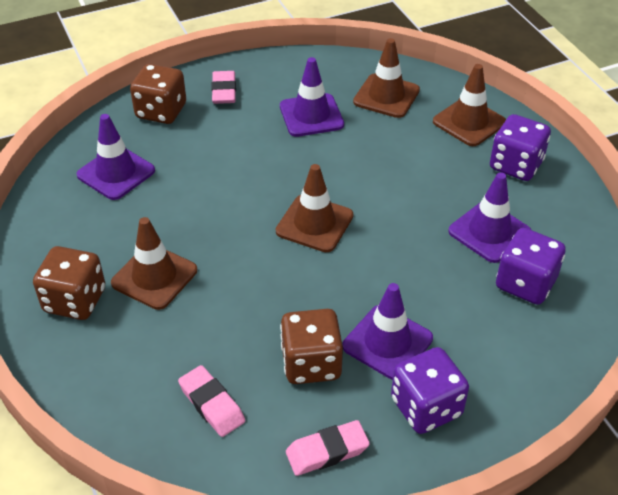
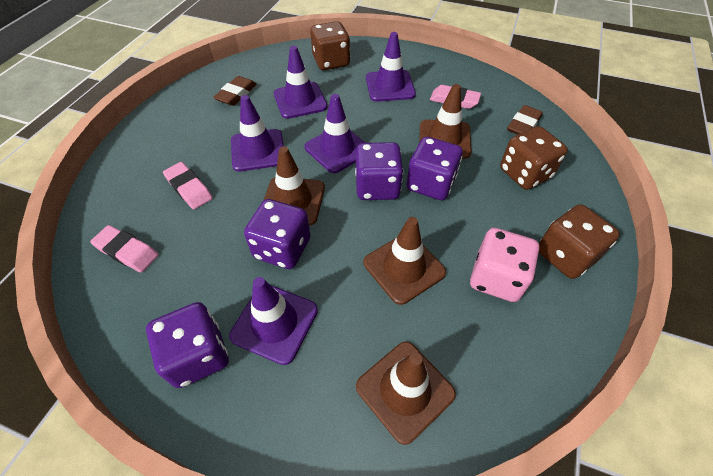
brown eraser: none = 0 -> [213,76,257,106] [507,105,543,135] = 2
pink dice: none = 0 -> [470,228,540,302] = 1
purple dice: [391,347,469,434] [490,114,551,181] [496,228,566,305] = 3 -> [146,302,228,388] [244,199,310,269] [355,142,404,200] [406,137,463,200] = 4
purple traffic cone: [76,114,155,200] [280,57,344,137] [343,283,433,380] [448,172,531,263] = 4 -> [229,277,318,365] [231,95,284,172] [274,46,328,119] [304,94,365,173] [366,32,416,102] = 5

